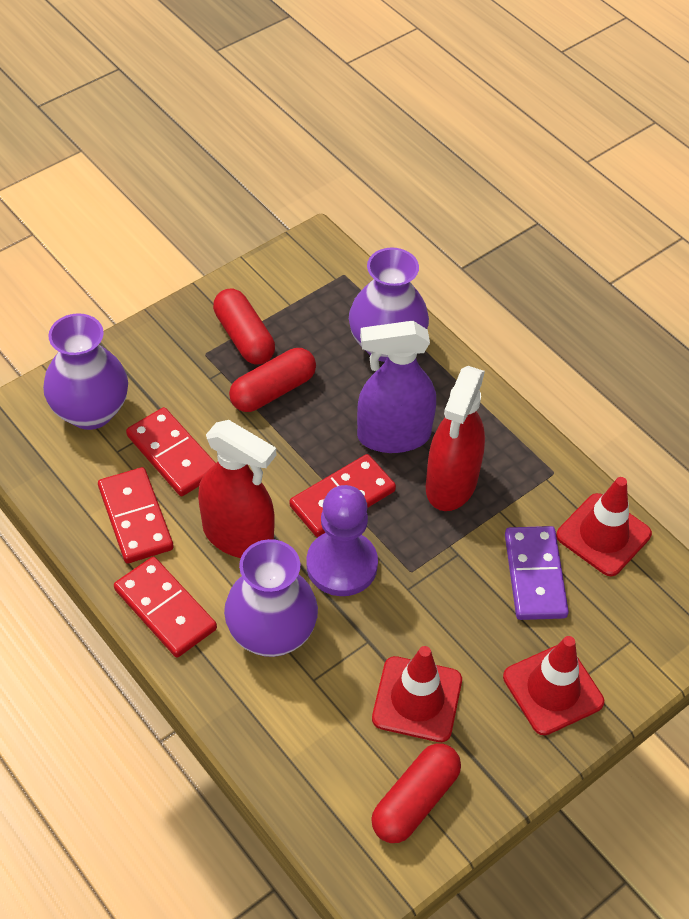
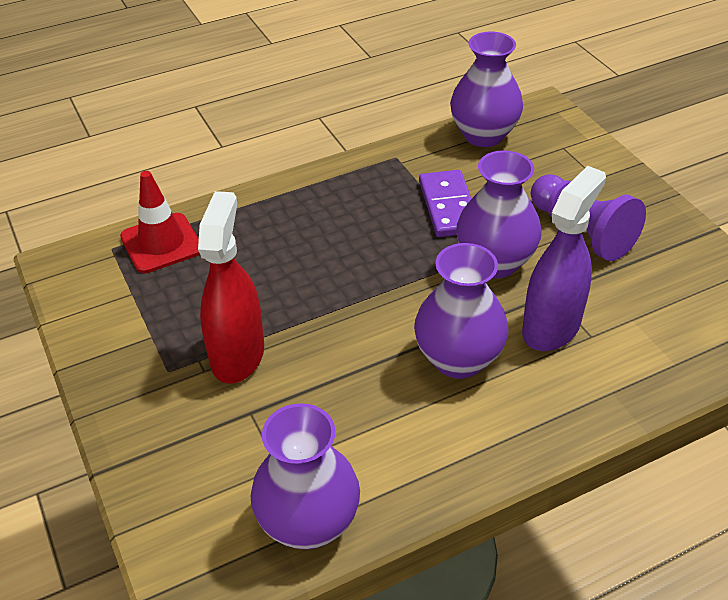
purple vase: [43,313,128,430] [224,539,318,657] [349,247,429,362] = 3 -> [251,403,360,550] [414,243,509,379] [450,32,523,147] [456,150,541,278] = 4
red capsule: [213,289,275,364] [229,348,316,412] [371,743,461,843] = 3 -> none = 0
red domino: [98,467,173,563] [114,557,217,658] [126,407,216,496] [290,454,396,537] = 4 -> none = 0
red spray bottle: [198,420,276,558] [426,366,485,511] = 2 -> [198,191,264,384] = 1
red traffic cone: [372,646,462,742] [503,636,604,735] [556,477,652,576] = 3 -> [120,171,200,273] = 1

